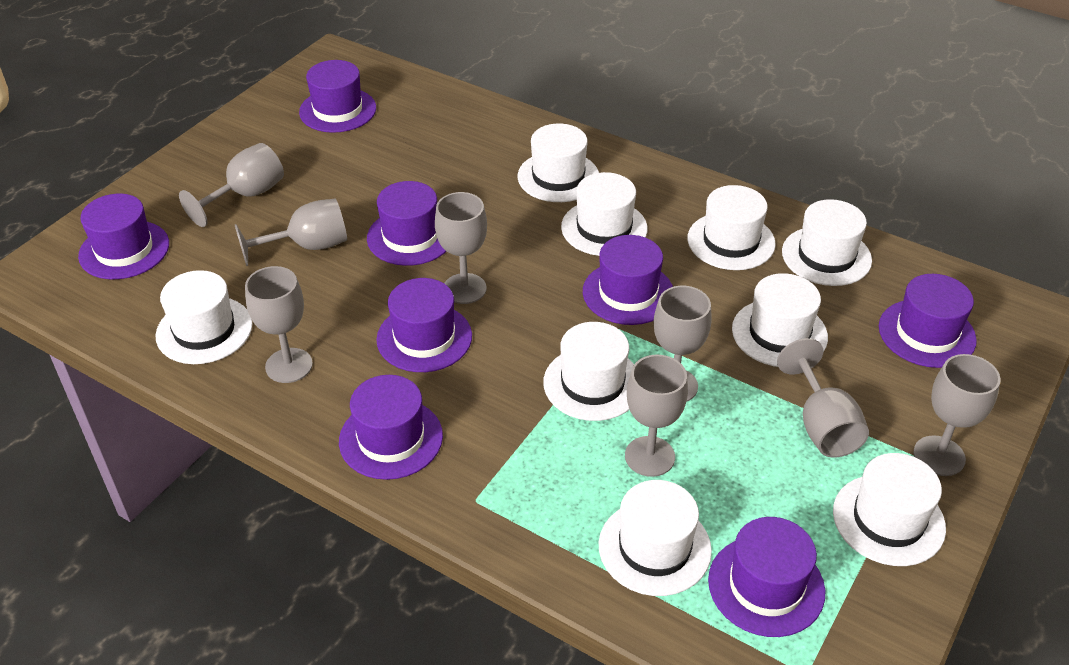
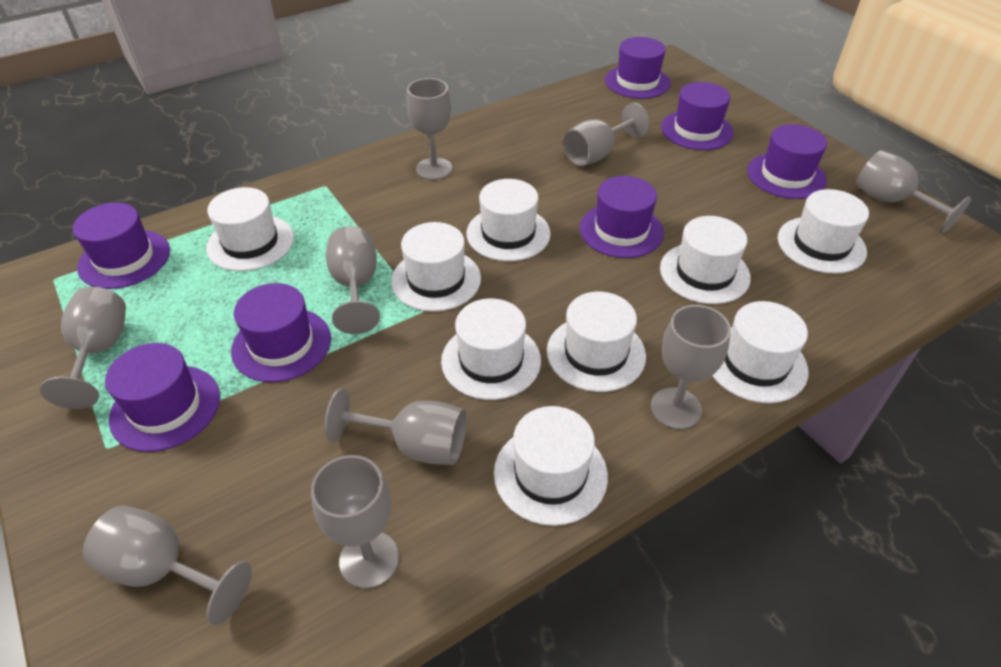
grey goblet: [179,143,284,227] [235,198,347,266] [245,266,313,383] [435,192,487,304] [625,355,688,477] [654,286,712,402] [777,338,869,457] [914,354,1001,476] = 8 -> [40,287,126,409] [83,505,252,625] [311,455,399,589] [324,388,467,465] [326,226,380,334] [407,78,452,180] [563,103,650,166] [651,305,731,429] [856,150,971,233] = 9
purple hat: [78,194,169,279] [299,60,376,133] [339,375,443,480] [367,181,446,266] [376,278,472,372] [583,235,673,325] [708,517,825,637] [879,274,977,368] = 8 -> [73,203,170,289] [105,343,220,452] [231,283,331,382] [580,176,664,258] [605,37,671,99] [661,82,734,150] [747,124,827,199] = 7

